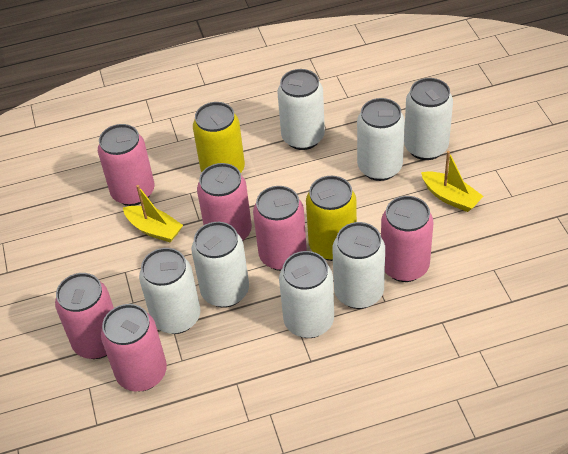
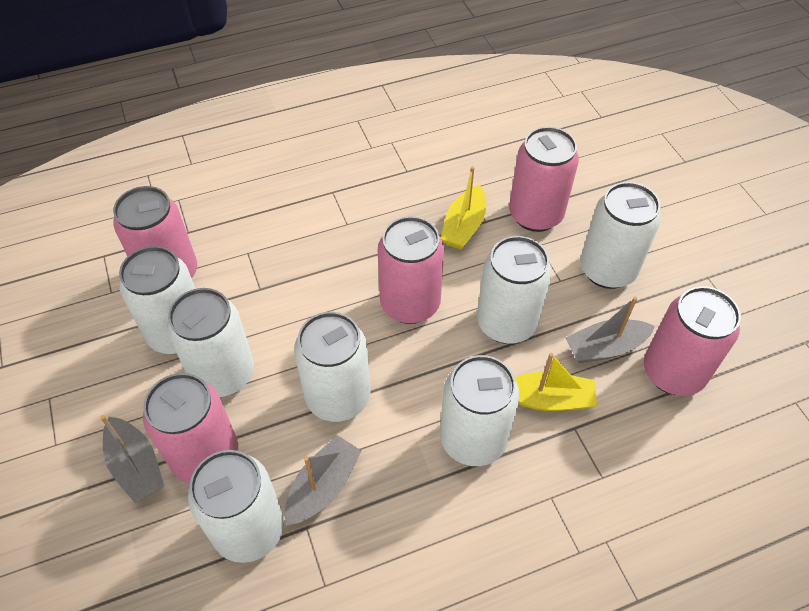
grey boat: none = 0 -> [100,415,164,503] [285,435,362,526] [565,297,655,363] = 3
pink can: [55,273,114,359] [98,124,154,206] [101,304,167,391] [197,163,252,241] [253,186,307,271] [381,196,434,282] = 6 -> [113,186,197,278] [143,373,238,484] [378,216,444,324] [509,127,579,232] [644,286,741,396] = 5
yellow can: [193,102,245,173] [306,176,357,261] = 2 -> none = 0

